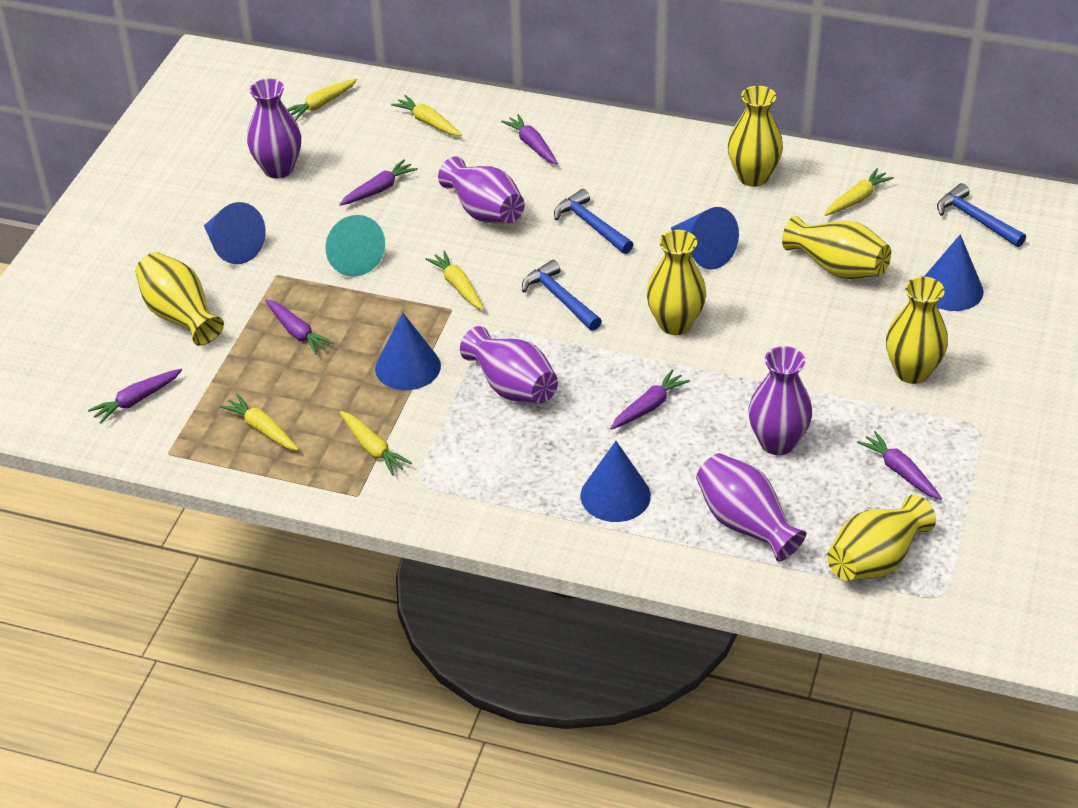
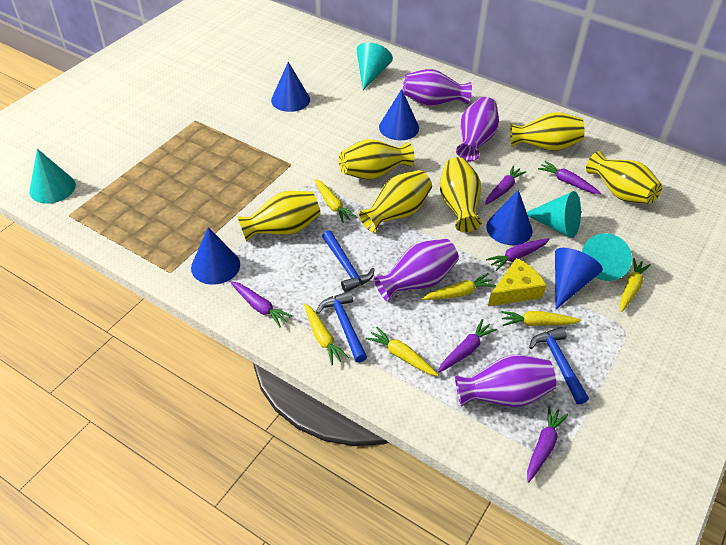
purple vase: [247,79,301,179] [438,157,525,223] [460,326,558,404] [696,453,807,562] [748,346,812,455] = 5 -> [374,239,459,302] [403,69,472,106] [455,355,556,407] [456,97,499,161] = 4
turquoise cone: [325,215,385,276] = 1 -> [29,149,76,204] [357,42,393,90] [527,191,581,238] [582,233,632,281] = 4
yellow cheese: none = 0 -> [488,258,547,306] = 1

